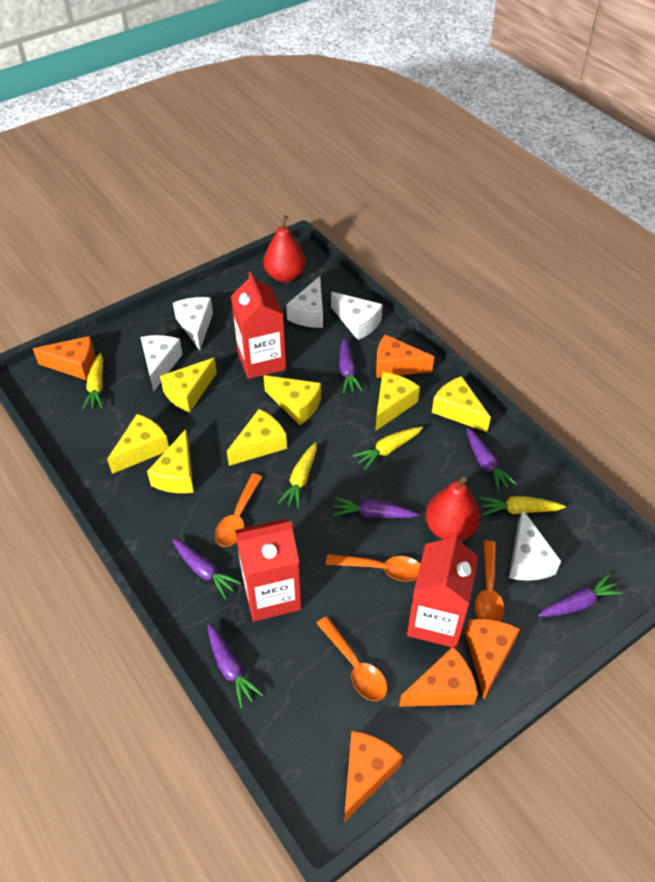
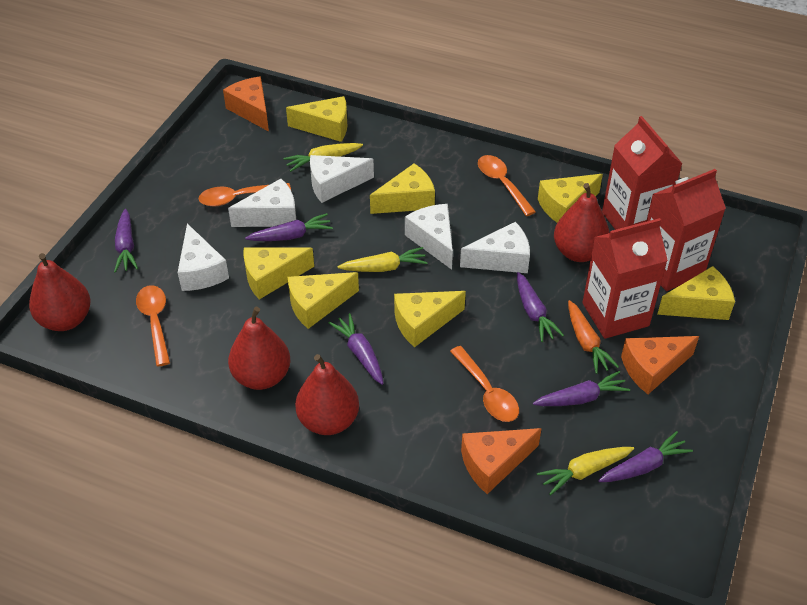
orange carrot: none = 0 -> [568,300,619,374] = 1
orange cheese: [33,336,95,380] [344,731,403,822] [376,335,434,378] [399,647,478,707] [465,619,520,700] = 5 -> [223,77,269,131] [461,428,542,494] [621,336,699,394] = 3
red pear: [264,216,306,282] [425,477,480,541] = 2 -> [29,253,91,331] [228,307,290,390] [295,354,359,435] [554,183,610,262] = 4
yellow carrot: [82,353,103,410] [278,442,317,509] [353,427,423,470] [480,496,566,516] = 4 -> [283,143,363,172] [337,247,428,272] [537,447,634,495] = 3

